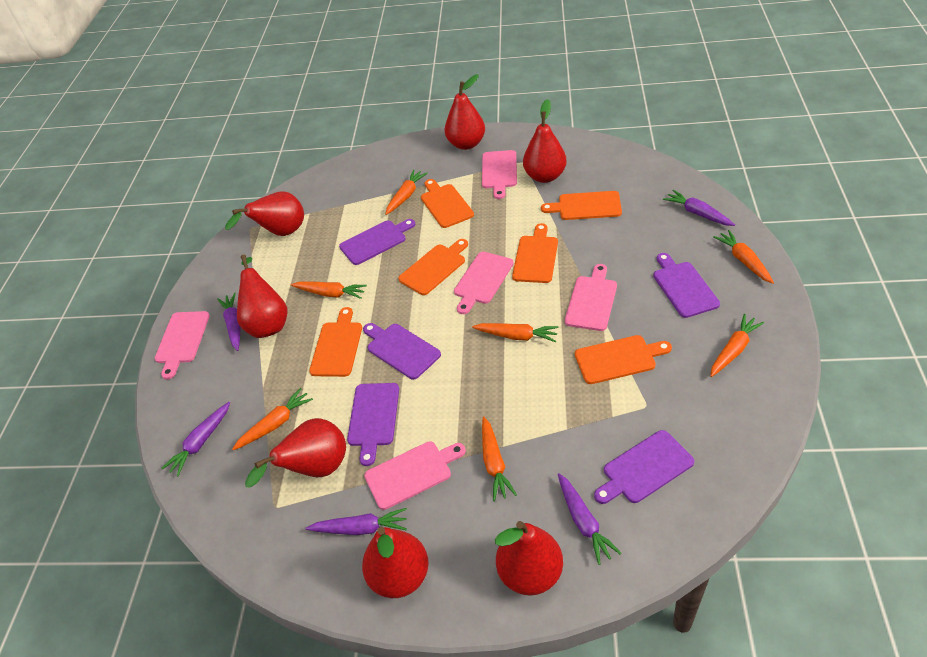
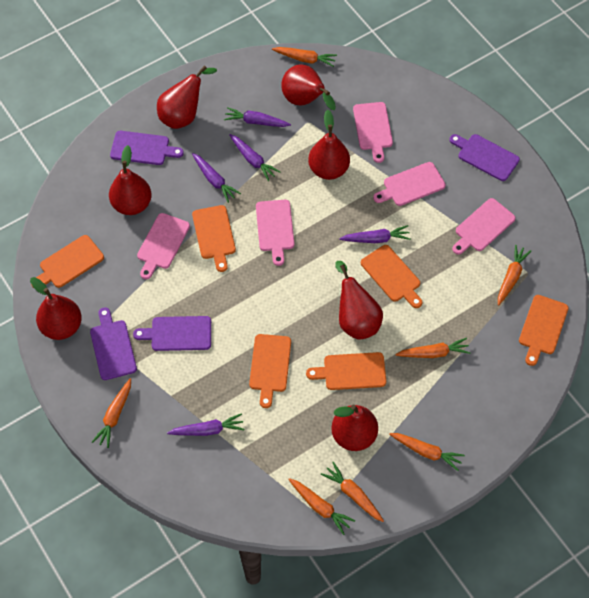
purple cutting board: [339,219,415,265] [347,383,399,466] [363,323,441,380] [594,430,694,504] [653,253,720,318] = 5 -> [90,307,137,380] [110,131,184,165] [133,316,211,351] [449,134,520,181] = 4

